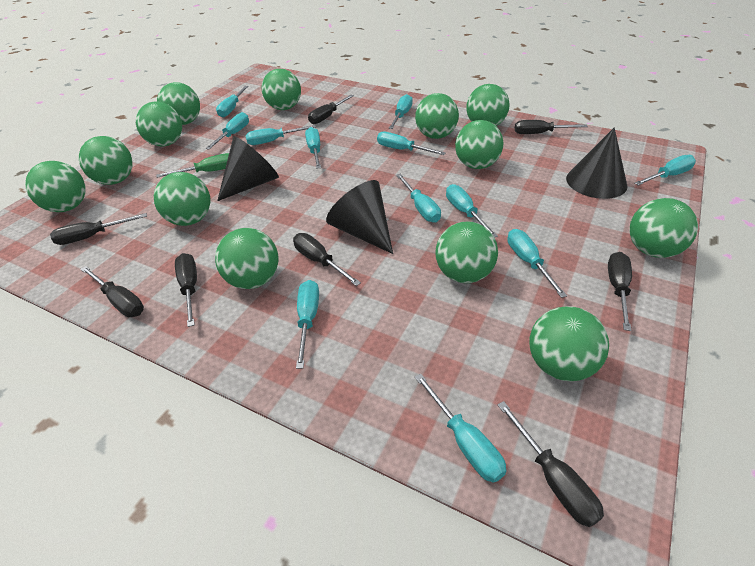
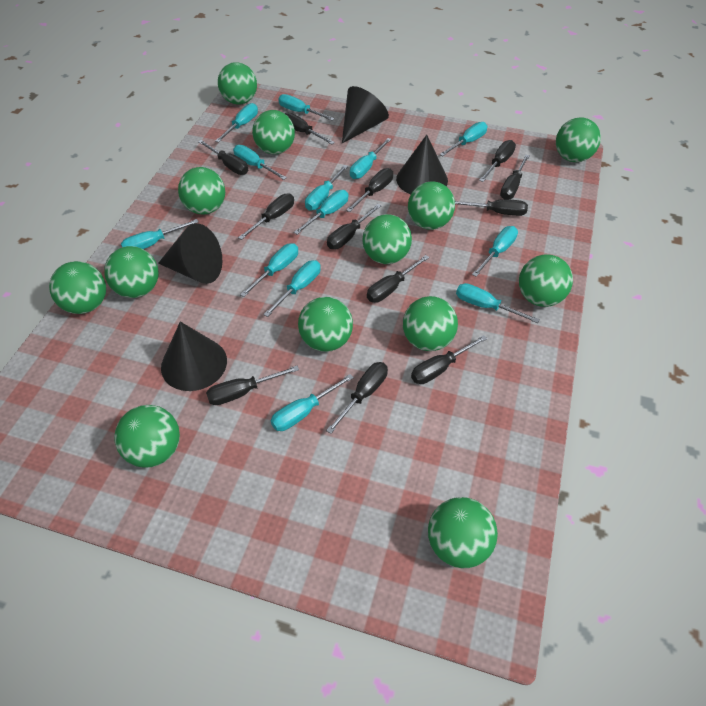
black cone: [217,136,279,201] [326,180,393,254] [566,128,628,199] = 3 -> [158,223,222,284] [161,321,227,391] [342,86,389,143] [396,135,448,194] = 4
black screwdriver: [50,213,147,245] [80,266,144,317] [175,253,197,327] [293,233,361,286] [308,95,354,124] [497,401,604,527] [515,120,588,134] [608,252,632,331] = 8 -> [198,140,248,175] [206,366,299,405] [238,193,294,240] [284,112,335,144] [326,362,388,434] [327,204,381,249] [346,168,393,212] [367,255,429,303] [411,335,487,384] [455,199,528,216] [479,140,516,182] [500,154,530,199] = 12
green screwdriver: [156,153,229,178] = 1 -> none = 0
turquoise screwdriver: [205,112,249,149] [216,86,248,118] [245,125,316,145] [296,280,319,369] [305,127,321,169] [377,132,446,155] [389,94,413,129] [396,174,441,223] [415,373,506,483] [446,184,498,238] [507,229,567,298] [634,155,696,186] = 12 -> [121,219,198,249] [215,103,258,143] [233,145,287,180] [240,243,298,297] [263,260,321,317] [271,374,354,431] [278,94,335,121] [294,190,348,235] [305,165,348,211] [350,138,391,179] [439,122,487,156] [456,283,540,323] [472,226,518,277] = 13

